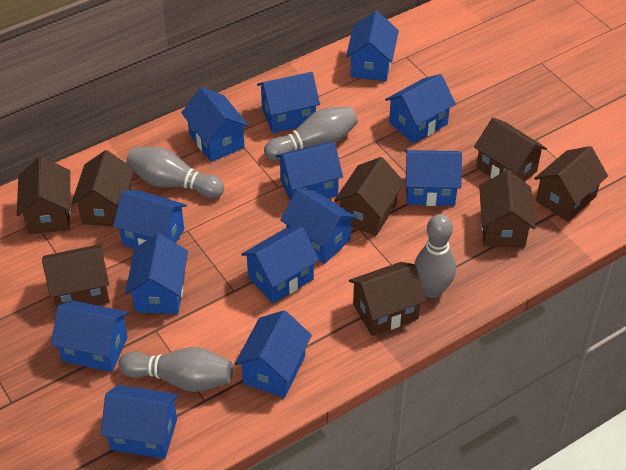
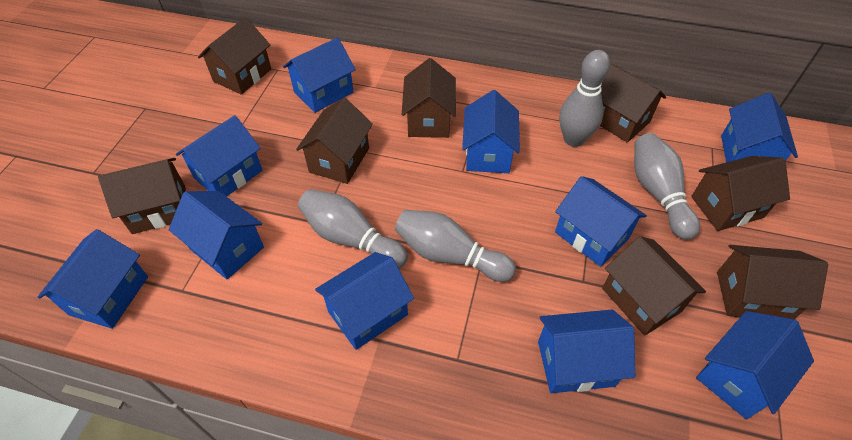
blue house: [51,300,129,372] [100,385,179,459] [113,190,187,248] [125,233,188,314] [181,87,249,162] [235,310,312,398] [241,227,319,303] [257,72,320,133] [276,142,343,200] [280,188,357,264] [346,11,399,81] [385,74,456,144] [404,150,462,206] = 13 -> [38,229,148,329] [169,191,264,279] [176,115,262,197] [283,37,356,113] [315,252,414,350] [462,90,520,173] [538,310,635,393] [555,176,647,267] [696,311,814,419] [721,93,798,162] = 10

